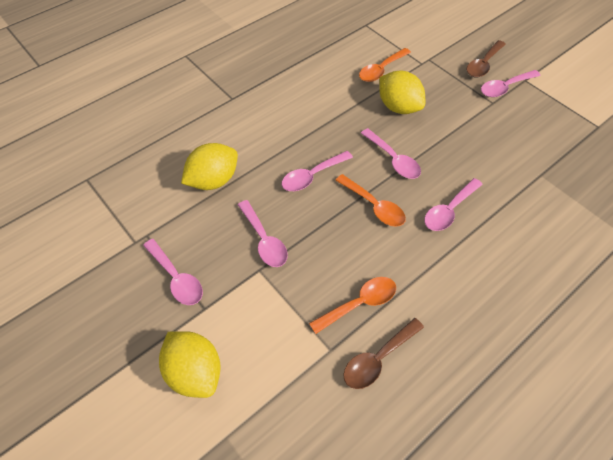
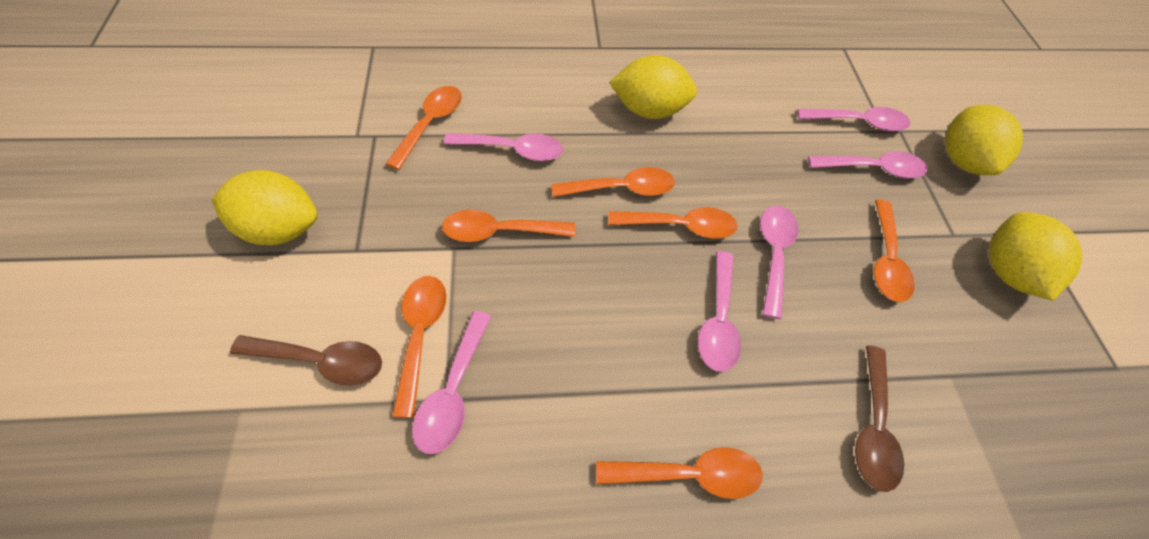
orange spoon: [309,277,396,334] [335,174,406,227] [359,48,411,82] = 3 -> [386,86,462,170] [392,276,447,418] [442,210,575,242] [551,167,675,197] [596,447,763,499] [608,207,738,238] [874,200,915,302] = 7
yellow lemon: [159,331,221,398] [181,143,238,190] [379,71,425,114] = 3 -> [211,170,317,245] [609,55,697,119] [946,105,1023,175] [990,212,1082,301] = 4

